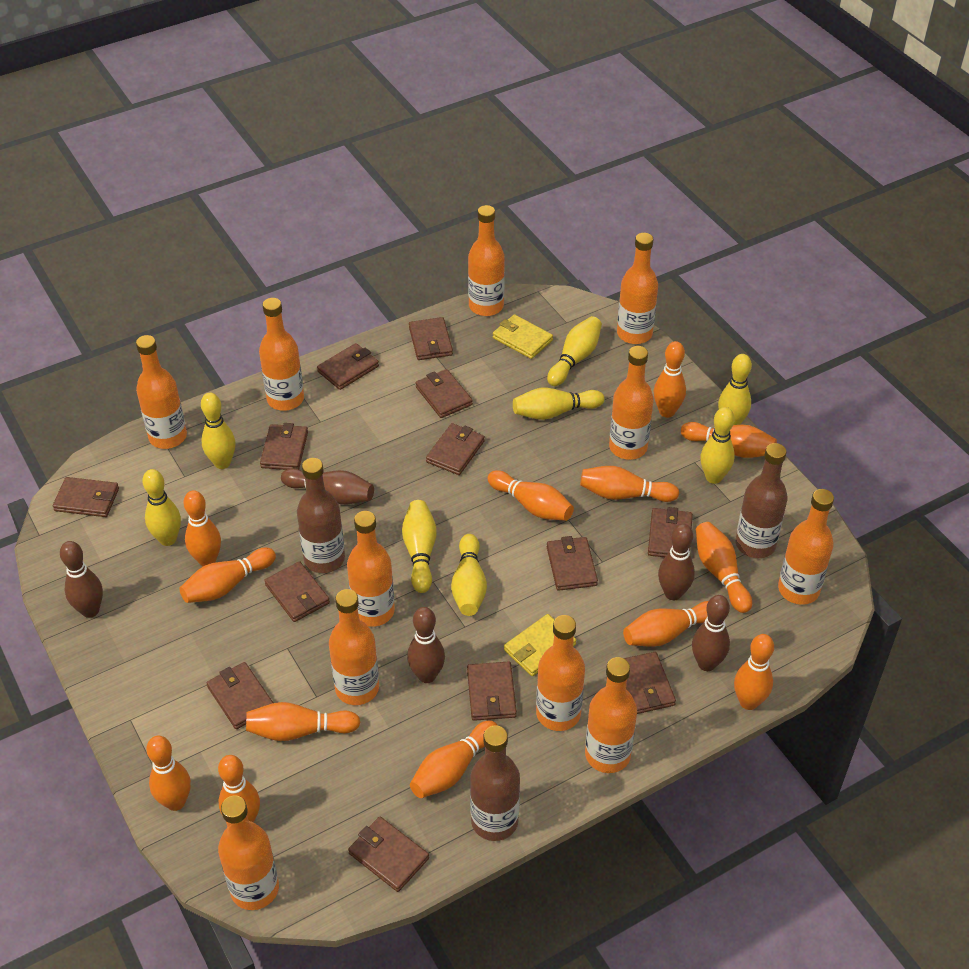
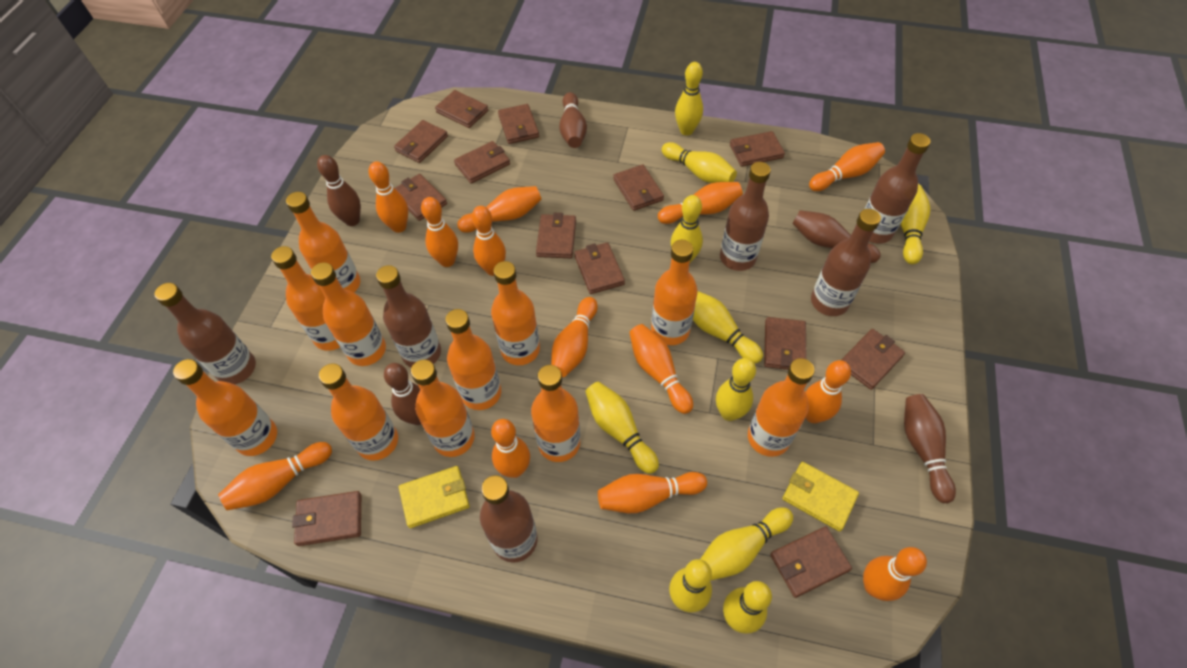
brown bottle: [297,458,345,573] [470,725,520,841] [735,443,788,558] = 3 -> [154,283,256,384] [376,265,441,368] [480,475,538,562] [720,162,771,271] [811,209,881,316] [865,133,930,244] = 6
yellow bowling pin: [142,469,181,546] [201,393,235,469] [402,500,437,593] [451,534,487,616] [513,388,604,420] [547,316,602,386] [700,407,735,484] [718,354,752,425] = 8 -> [585,382,659,474] [662,142,737,183] [669,559,712,613] [671,195,703,264] [675,62,703,136] [693,291,763,364] [700,507,793,580] [716,358,756,421] [723,581,772,634] [900,184,930,264] = 10

